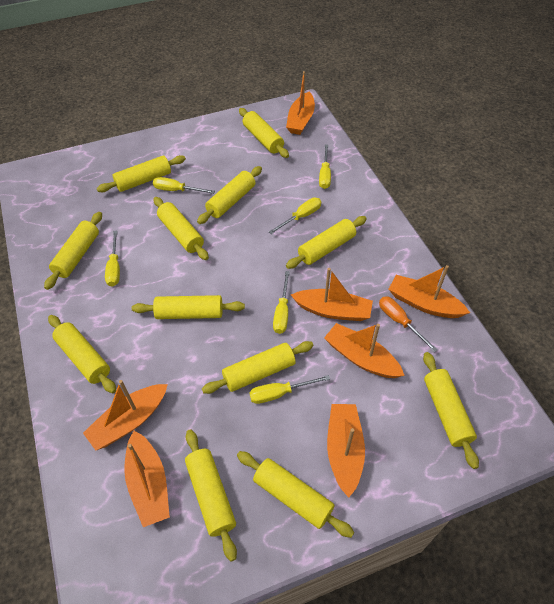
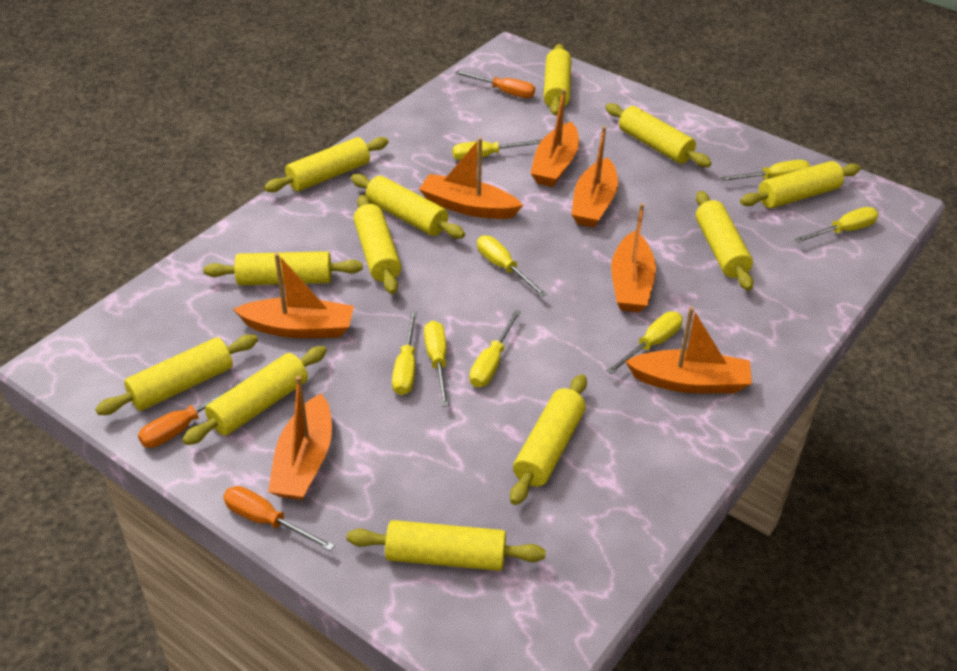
orange screwdriver: [379,296,438,352] = 1 -> [138,381,243,448] [223,486,335,551] [455,71,535,98] = 3
yellow screwdriver: [105,231,120,287] [153,177,215,194] [249,375,330,404] [269,198,321,234] [273,271,290,334] [319,145,331,189] = 6 -> [392,311,417,395] [424,321,449,407] [452,140,542,160] [470,310,521,388] [477,235,547,297] [606,312,683,375] [720,160,810,181] [795,207,878,243] = 8

